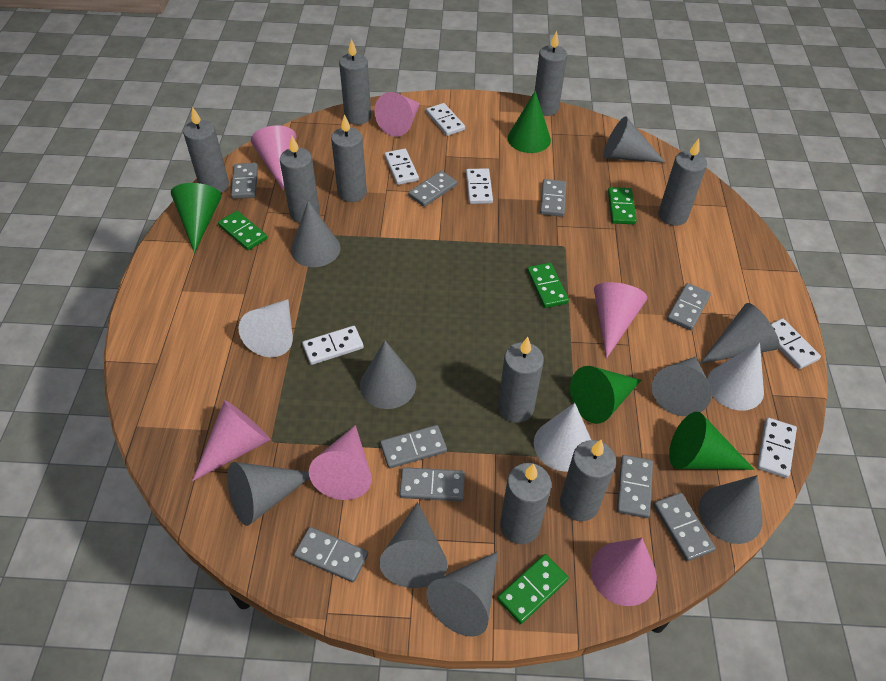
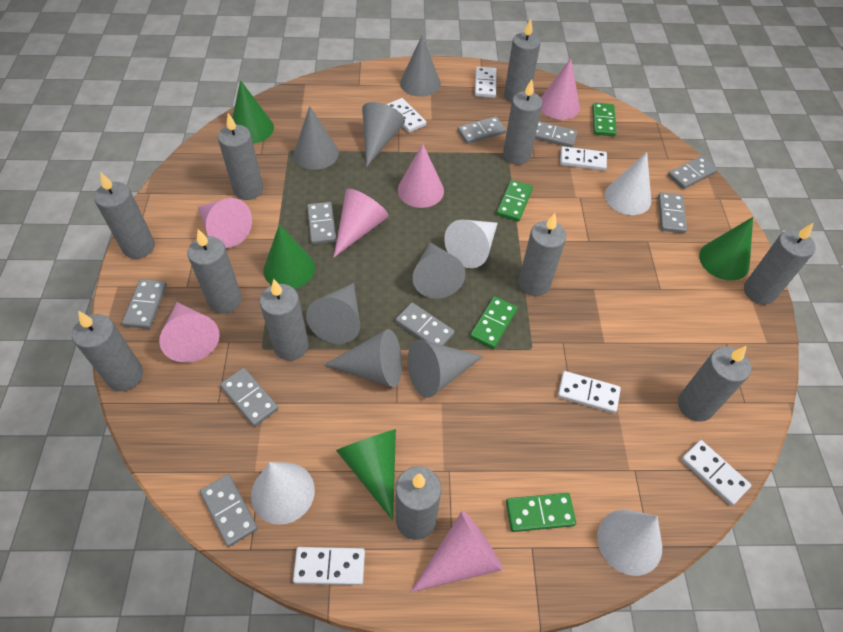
grey candle: [183,107,229,193] [280,136,320,223] [331,114,367,202] [339,39,371,125] [498,337,544,423] [500,463,551,544] [535,31,567,116] [560,440,616,521] [658,139,707,226] = 9 -> [72,311,143,391] [94,172,155,259] [187,229,242,313] [218,113,263,200] [260,279,309,361] [396,466,441,540] [503,79,543,165] [504,19,541,102] [519,213,566,296] [678,346,751,422] [744,222,815,304] = 11
grey cone: [228,462,310,526] [291,201,341,267] [360,341,416,409] [379,502,448,588] [427,551,498,637] [603,116,665,163] [652,357,712,416] [699,475,762,544] [700,303,780,364] = 9 -> [294,106,339,170] [306,283,360,344] [324,329,402,387] [362,102,405,167] [400,36,441,97] [407,340,483,398] [413,242,465,299] = 7
white cone: [238,299,293,357] [534,403,591,472] [707,342,764,411] = 3 -> [251,462,315,525] [444,220,498,268] [597,510,662,576] [605,152,651,215] = 4

